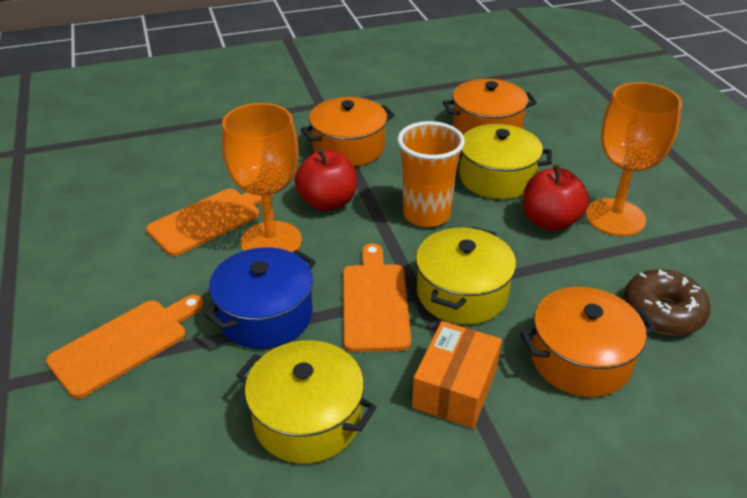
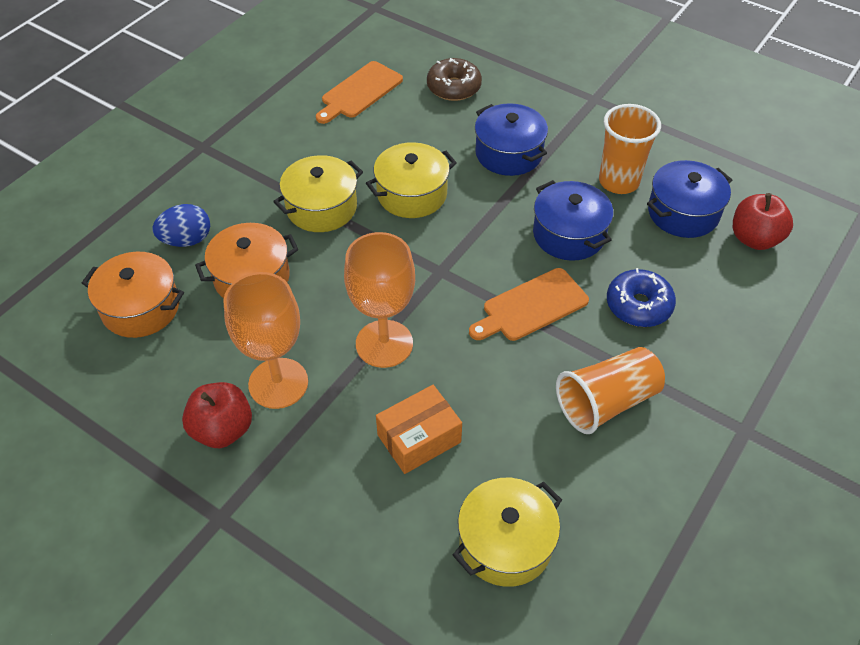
blue donut: none = 0 -> [607,268,676,327] = 1
blue egg: none = 0 -> [152,204,210,247] = 1
blue pot: [204,247,316,349] = 1 -> [475,103,548,176] [533,180,613,261] [647,160,732,238] = 3
orange cup: [397,121,465,227] = 1 -> [556,347,665,434] [599,104,661,194] = 2
orange cutting board: [46,295,204,399] [146,189,274,256] [343,243,411,352] = 3 -> [316,61,403,124] [469,268,589,341] = 2
orange pot: [300,97,395,166] [443,79,537,135] [520,287,656,397] = 3 -> [82,252,184,338] [195,223,298,298] = 2

